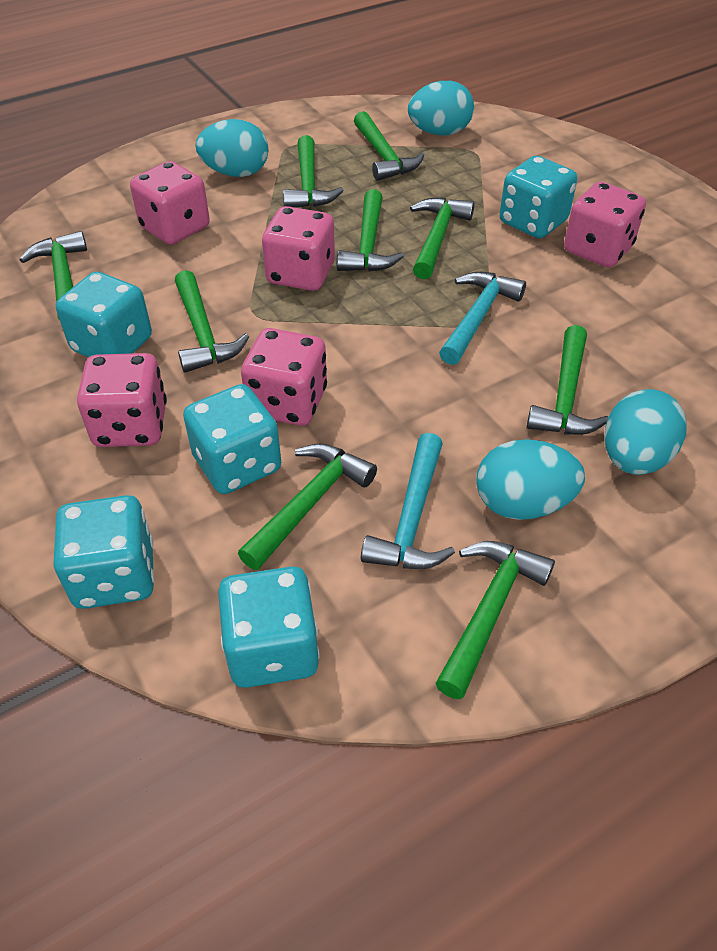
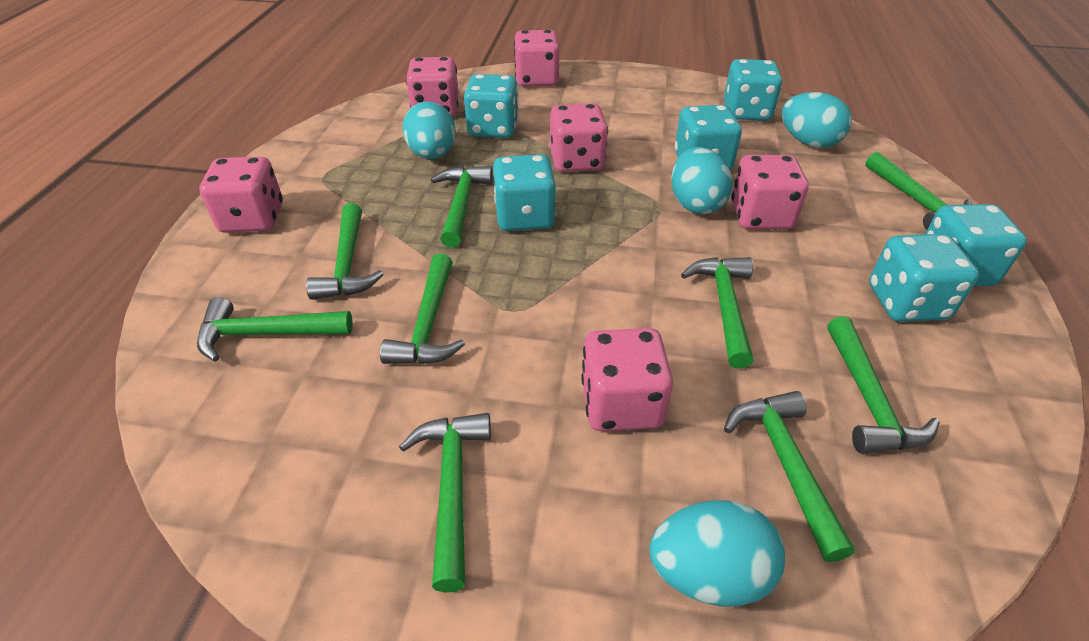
pink dice: [77,353,167,447] [130,161,210,245] [241,328,327,426] [262,206,335,291] [564,182,646,267] = 5 -> [199,156,283,233] [406,57,459,116] [514,30,559,86] [550,103,608,172] [581,328,673,431] [731,155,809,229] = 6
turquoise dice: [53,495,155,609] [56,272,152,357] [183,384,281,494] [218,566,320,688] [500,156,578,238] = 5 -> [464,74,519,138] [493,154,556,231] [675,105,742,170] [724,59,782,121] [869,234,979,322] [925,204,1027,286] = 6
turquoise hammer: [361,433,455,569] [439,272,526,365] = 2 -> none = 0

